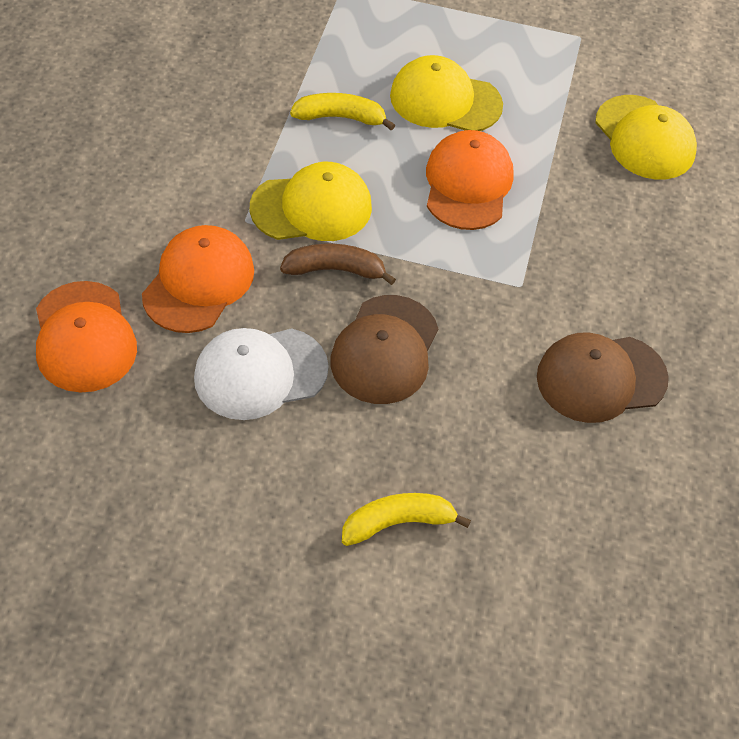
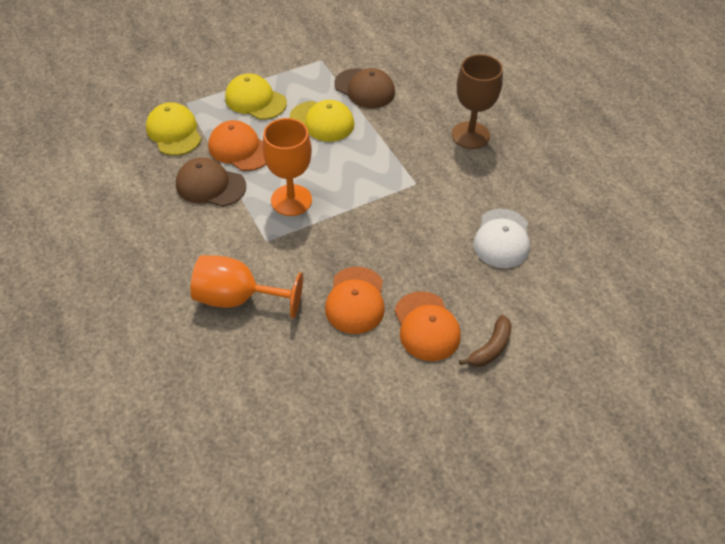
brown goblet: none = 0 -> [452,54,503,149] = 1
orange goblet: none = 0 -> [190,255,303,319] [262,118,312,216] = 2
yellow banana: [290,93,395,130] [342,493,471,546] = 2 -> none = 0

